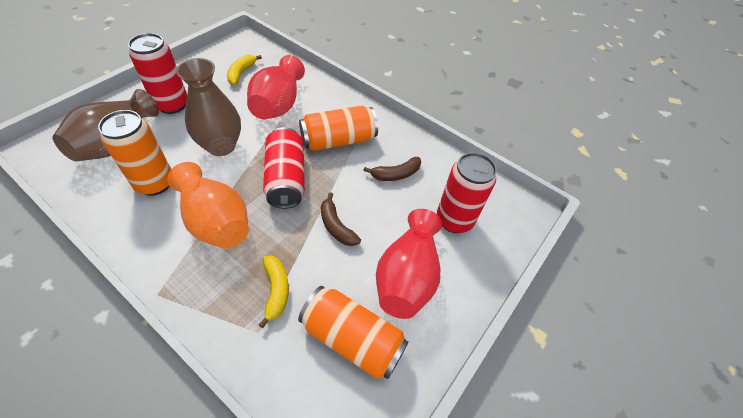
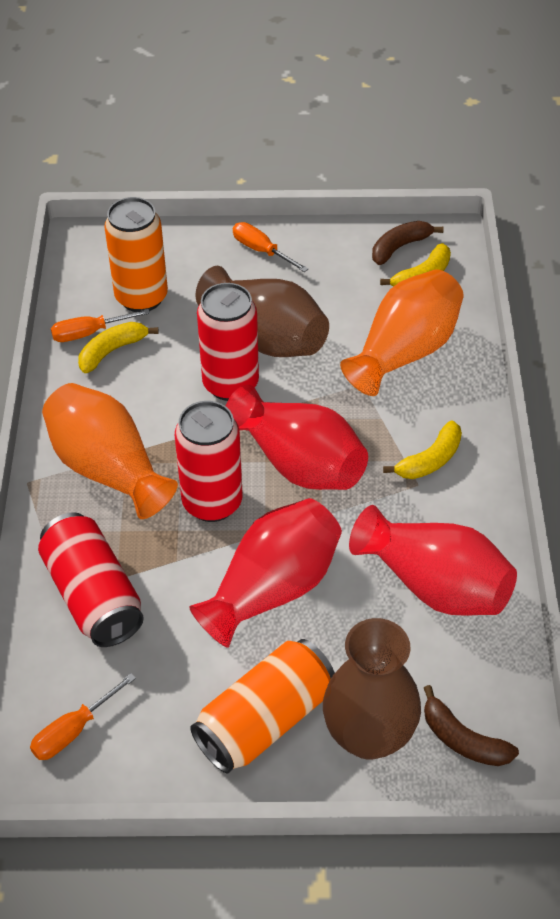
orange can: [98,110,171,196] [298,286,409,379] [299,106,378,151] = 3 -> [104,197,168,312] [190,639,335,774] = 2
orange screwdriver: none = 0 -> [30,673,136,760] [51,309,150,342] [233,222,308,272] = 3
orange vase: [167,162,249,249] = 1 -> [42,383,178,519] [340,269,464,396] = 2
red vase: [247,55,305,119] [376,209,442,319] = 2 -> [189,498,342,648] [225,385,368,490] [349,505,517,616] = 3
yellow banana: [227,55,262,85] [259,256,289,328] = 2 -> [78,322,159,373] [380,243,451,287] [383,420,462,479] = 3

